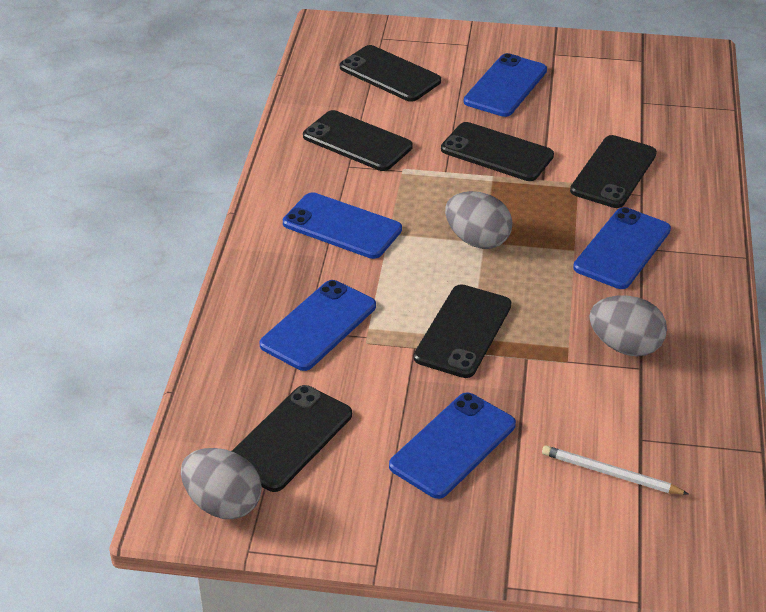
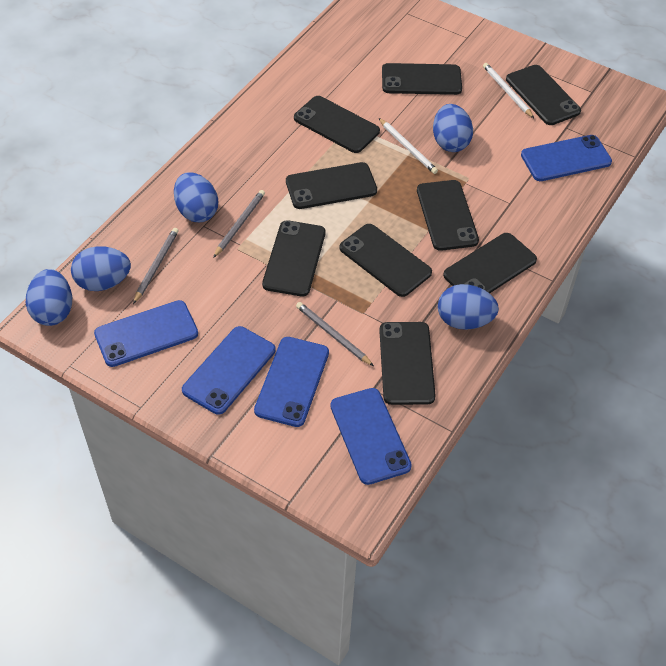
black phone: [232,385,352,492] [303,110,413,171] [340,45,441,102] [414,284,512,378] [441,122,554,181] [570,135,657,208] = 6 -> [262,220,326,296] [286,162,377,209] [294,96,380,153] [339,224,432,297] [379,322,436,405] [382,63,462,95] [417,180,479,251] [443,233,537,293] [506,65,581,125] = 9
blue egg: none = 0 -> [26,269,72,326] [71,246,131,291] [174,172,218,222] [433,104,473,152] [438,284,499,330] = 5
grey egg: [181,448,262,519] [445,191,512,249] [589,296,667,357] = 3 -> none = 0
grey pencil: none = 0 -> [133,228,179,304] [213,190,265,258] [296,302,374,366] = 3
white pencil: [542,446,689,495] = 1 -> [379,118,438,174] [483,63,534,118] = 2

